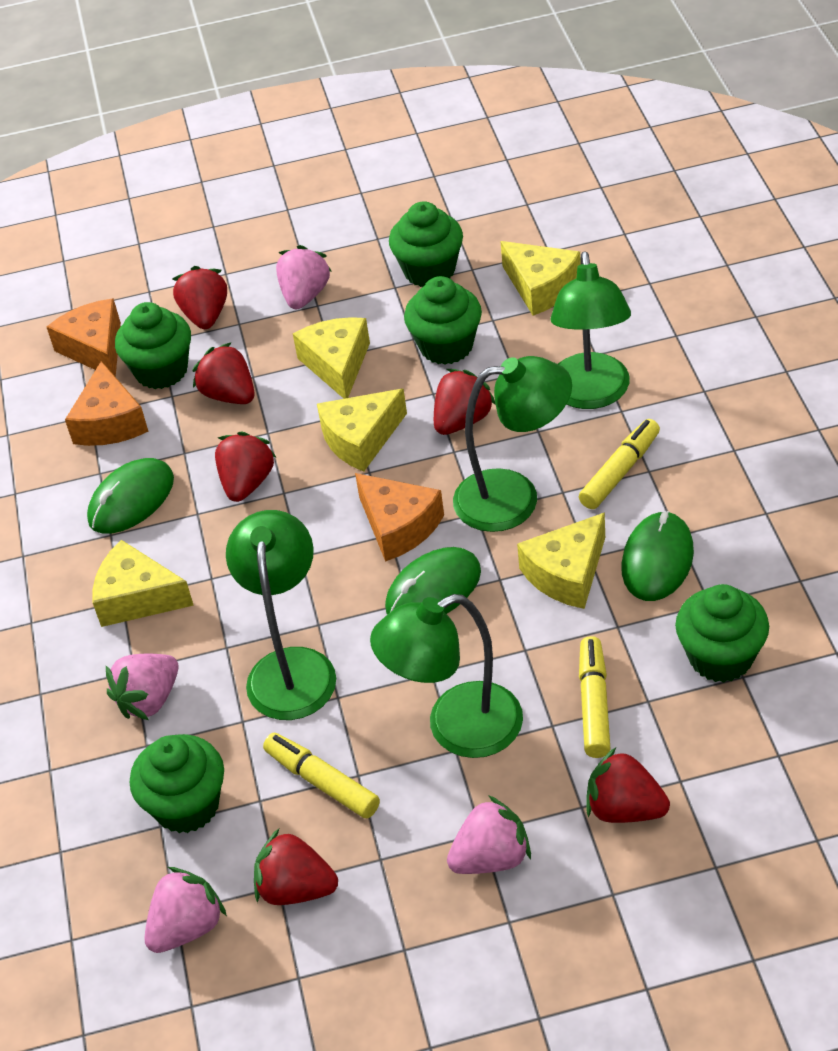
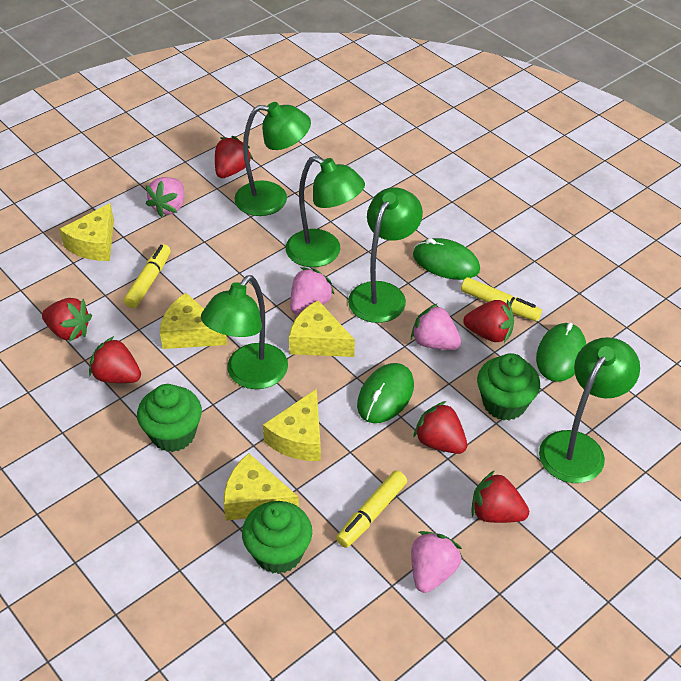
green cupcake: [115,302,191,389] [130,734,224,833] [389,201,463,287] [404,276,482,365] [675,584,769,682] = 5 -> [137,384,202,452] [242,501,312,574] [477,353,540,421] = 3
green lamp: [226,510,336,720] [370,594,523,758] [453,356,572,532] [551,251,631,409] = 4 -> [201,275,288,389] [234,102,311,216] [286,156,365,267] [348,187,423,323] [539,337,640,483] = 5
orange cheese: [47,299,121,377] [65,361,149,446] [355,473,444,562] = 3 -> none = 0

